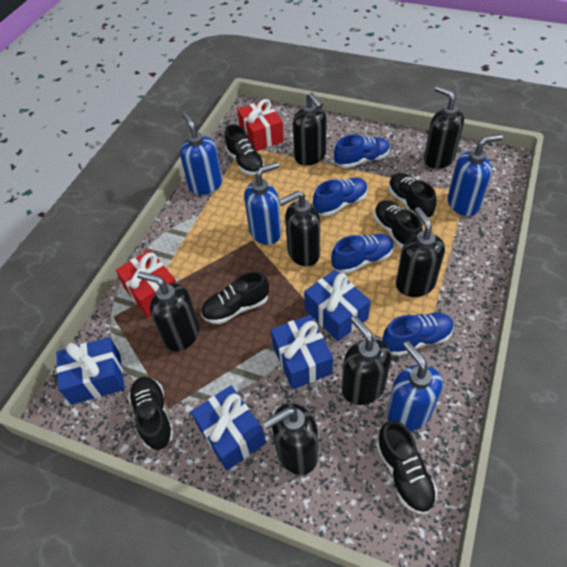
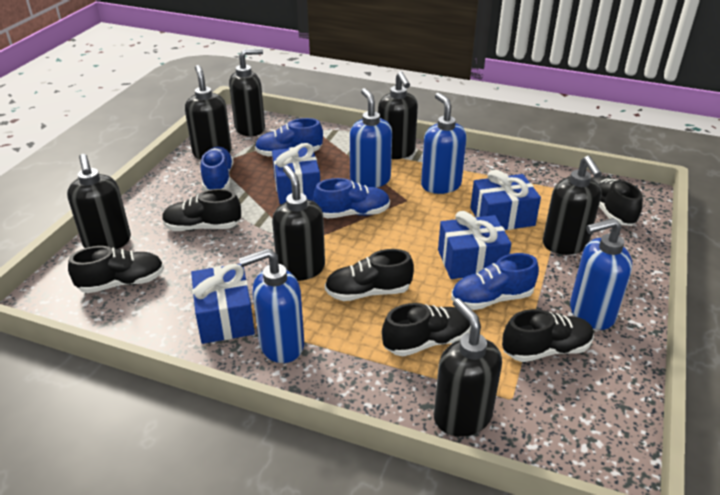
red gift: [116,250,177,318] [237,99,284,151] = 2 -> none = 0

